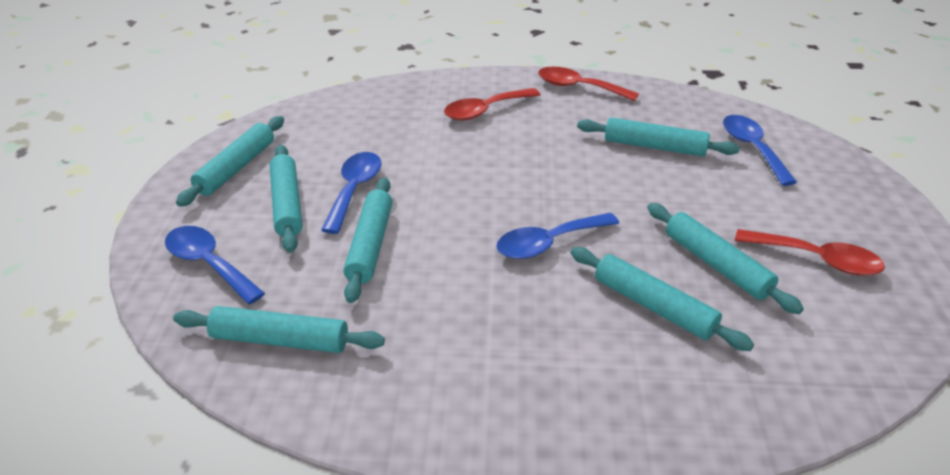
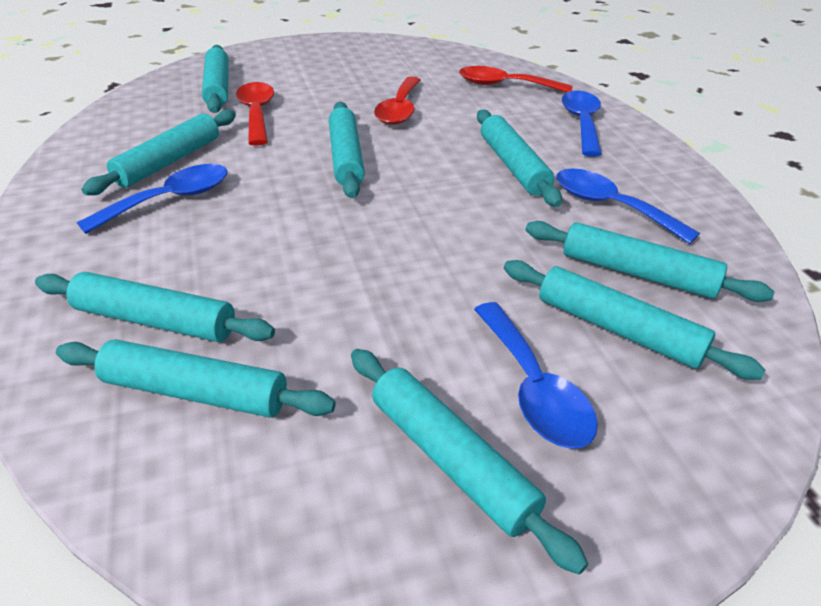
turquoise rolling pin: [173,306,385,353] [176,116,284,207] [270,145,303,252] [343,177,392,303] [570,247,754,351] [577,117,740,157] [647,203,804,314] = 7 -> [35,272,275,342] [56,339,336,418] [81,110,236,195] [202,45,229,113] [329,102,365,198] [351,349,588,574] [477,109,562,207] [504,260,765,380] [526,221,774,302] = 9

